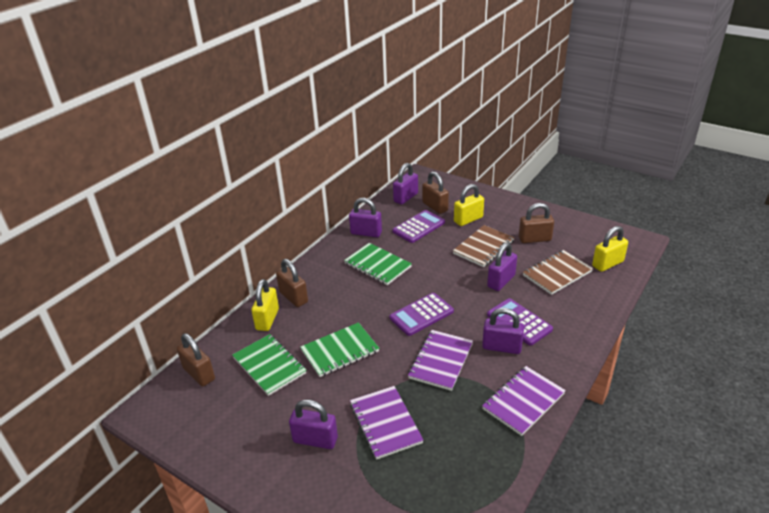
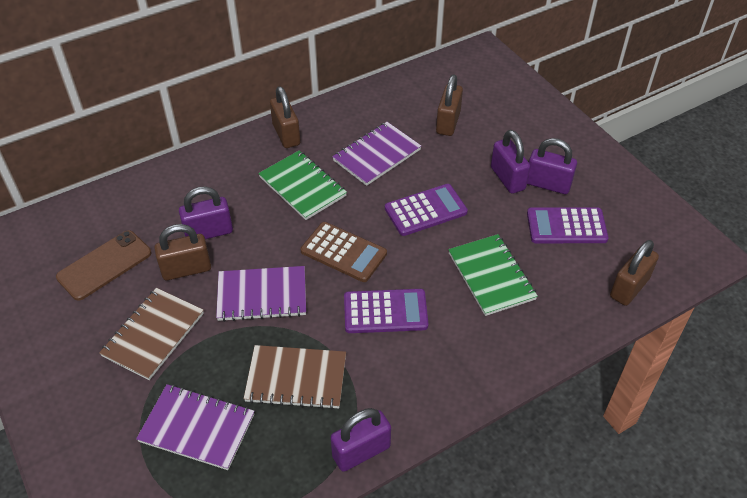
brown calculator: none = 0 -> [301,222,387,282] = 1
brown phone: none = 0 -> [56,230,151,301] = 1
green notebook: [232,334,306,396] [300,322,379,377] [344,243,412,285] = 3 -> [258,150,347,220] [448,234,538,316] = 2
purple padlock: [289,399,338,449] [349,198,382,237] [393,163,418,205] [482,308,524,354] [487,242,517,291] = 5 -> [179,187,233,239] [331,408,391,472] [491,130,530,194] [527,138,577,194] = 4
yellow padlock: [251,279,279,331] [454,184,484,226] [592,226,628,272] = 3 -> none = 0

